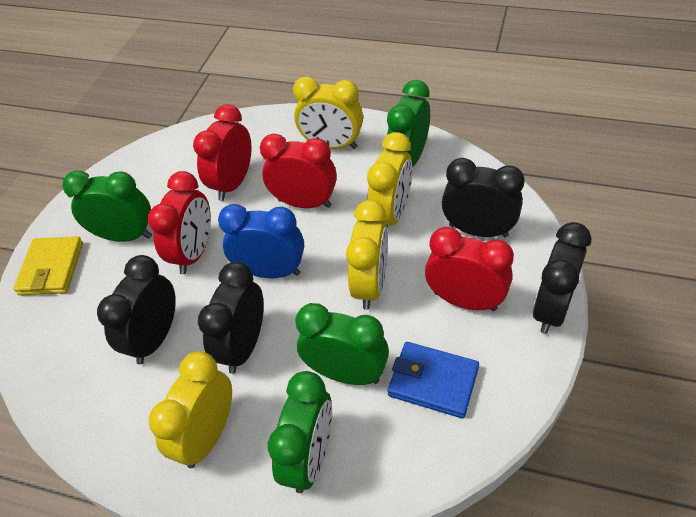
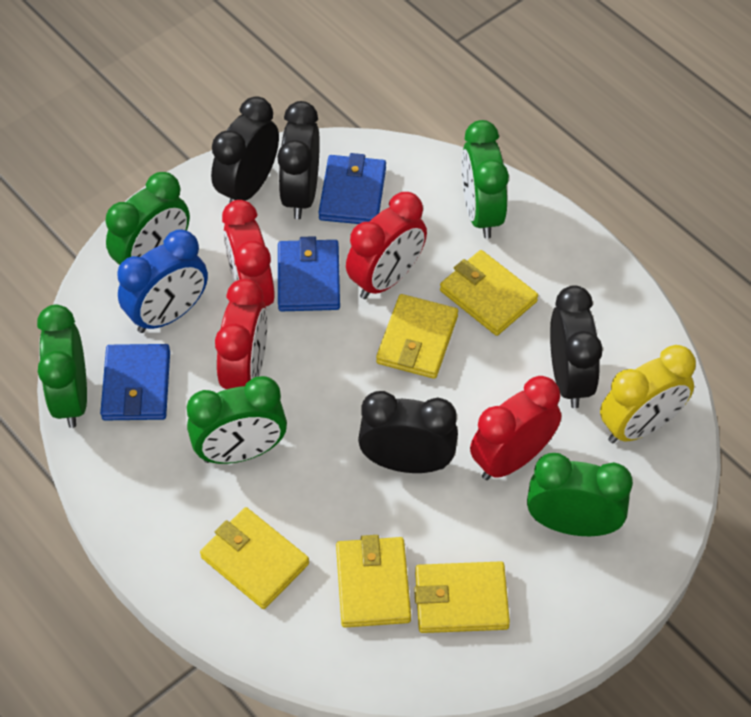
blue wallet: [388,342,479,418] = 1 -> [100,344,170,420] [278,236,340,311] [318,153,386,224] = 3
green clock: [62,170,152,242] [268,371,332,493] [295,303,389,385] [386,80,430,167] = 4 -> [37,305,87,428] [105,172,190,265] [187,376,287,464] [461,120,509,239] [527,453,633,536] = 5
yellow clock: [149,351,232,468] [293,76,363,149] [346,200,388,310] [367,132,412,227] = 4 -> [600,345,696,443] = 1
yellow wallet: [14,236,83,295] = 1 -> [200,507,309,609] [336,535,411,628] [376,294,458,379] [414,561,510,633] [440,250,538,336] = 5

